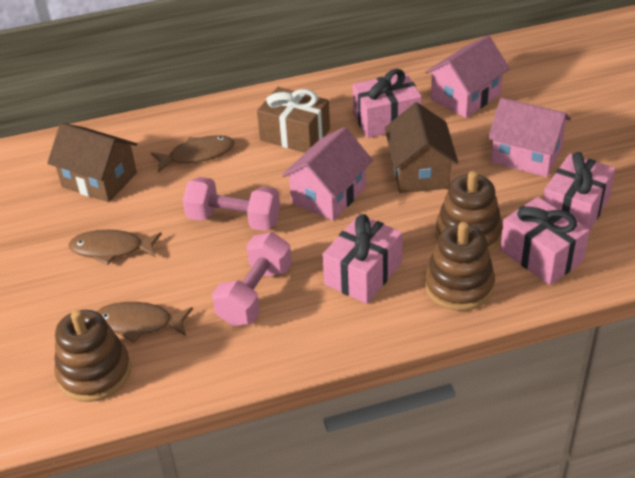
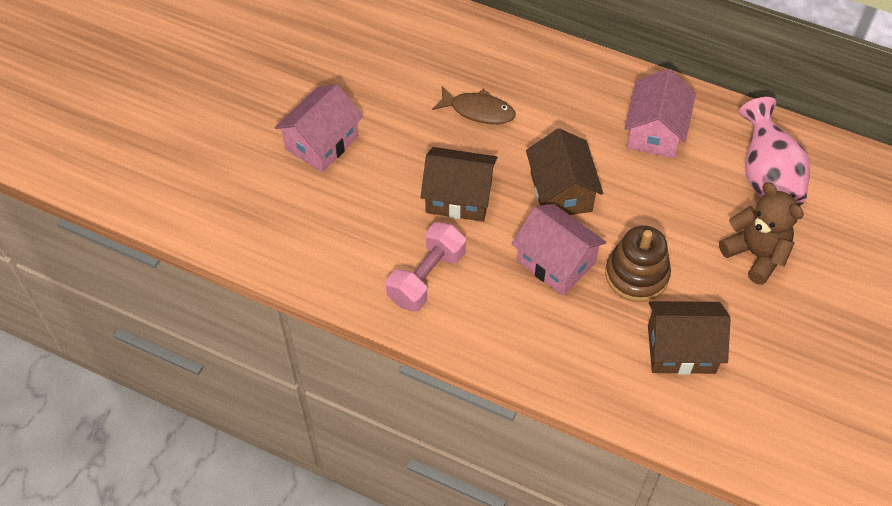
brown fish: [68,230,161,265] [96,302,193,343] [151,135,234,172] = 3 -> [432,87,516,124] = 1
brown gift: [257,87,330,153] = 1 -> none = 0
brown house: [47,123,138,202] [385,102,458,193] = 2 -> [421,147,497,222] [526,128,603,215] [648,301,730,375] = 3
brown stacking toy: [54,310,131,402] [425,222,495,311] [436,171,503,252] = 3 -> [605,225,671,302] = 1
brown teddy bear: none = 0 -> [719,182,804,285] = 1
pink dumbbell: [183,177,280,231] [212,232,292,326] = 2 -> [386,222,466,312] = 1
pink gift: [322,214,402,304] [353,69,422,138] [500,197,590,285] [543,152,616,230] = 4 -> none = 0
pink vase: none = 0 -> [739,97,810,206] = 1

